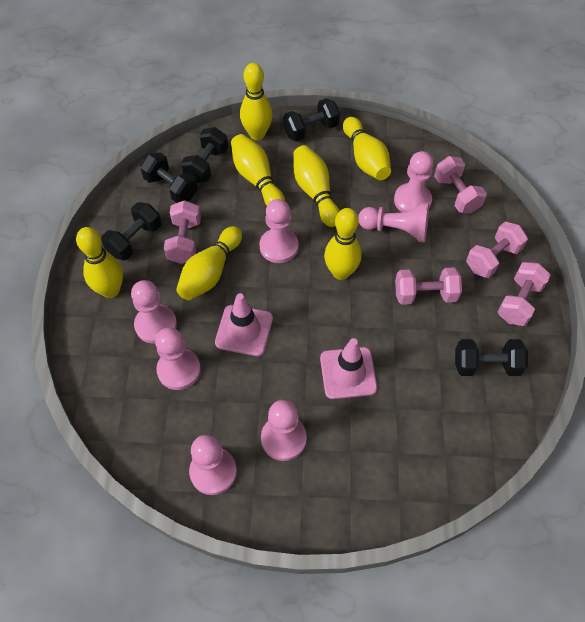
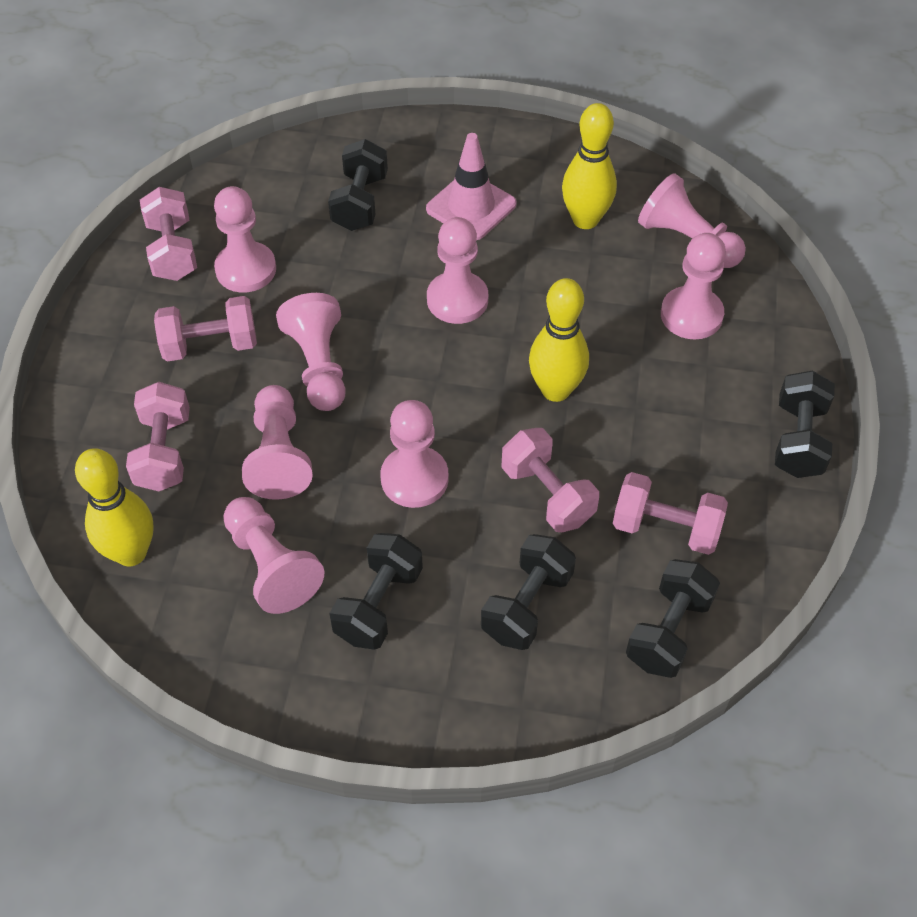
pink pawn: [131,280,177,344] [155,327,201,390] [189,435,237,495] [260,199,299,263] [261,400,307,461] [358,203,429,242] [394,151,434,212] = 7 -> [214,186,276,292] [223,497,325,614] [242,385,313,500] [276,293,346,411] [380,400,449,508] [427,217,488,324] [638,173,746,268] [661,233,726,339] = 8
pink traffic cone: [215,293,273,356] [320,338,377,399] = 2 -> [426,133,517,240] = 1
yellow bowling pin: [76,227,123,298] [176,226,242,300] [231,134,285,205] [240,63,272,140] [293,145,340,227] [324,208,362,280] [343,117,391,180] = 7 -> [75,449,154,566] [529,278,589,402] [562,103,617,229] = 3

